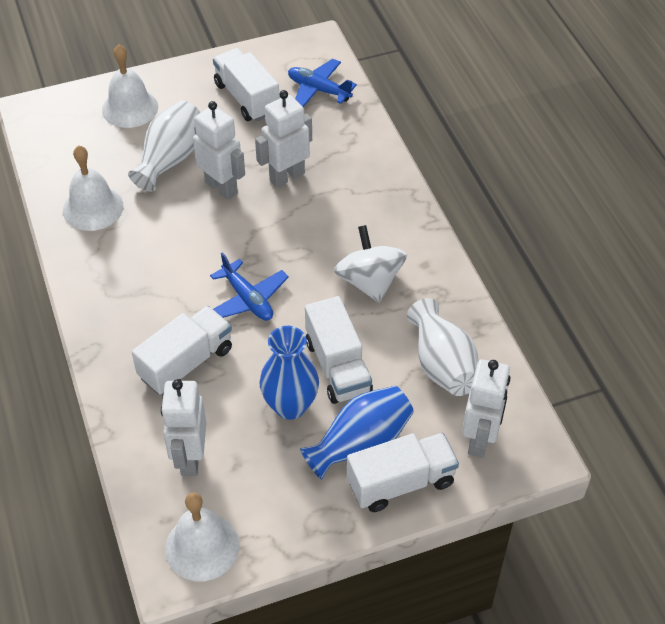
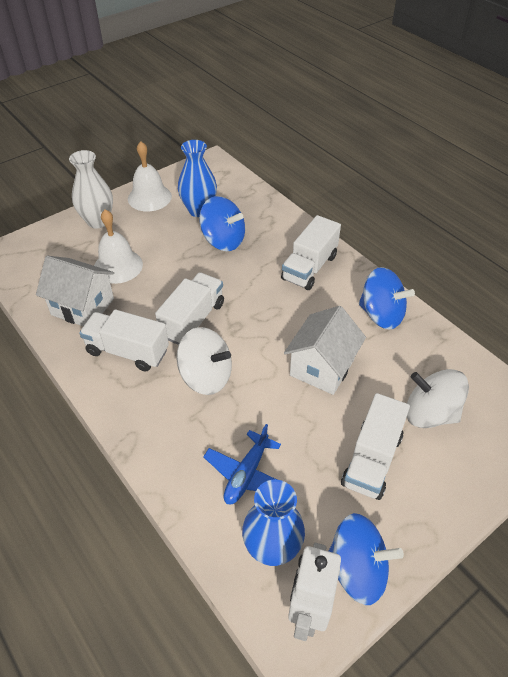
blue plane: [210,252,289,321] [288,59,357,107] = 2 -> [203,424,281,504] = 1
blue spinning top: none = 0 -> [199,196,245,251] [329,513,404,605] [359,267,415,329] = 3
white bell: [63,145,123,231] [102,44,158,128] [165,492,239,581] = 3 -> [94,209,143,284] [128,141,172,212] = 2
white house: none = 0 -> [36,256,114,326] [284,306,366,395] = 2
white robot: [161,379,207,476] [193,101,245,200] [255,90,312,188] [462,359,510,458] = 4 -> [288,543,341,641] = 1
white spinning top: [334,225,407,303] = 1 -> [176,327,232,395] [407,369,469,428] = 2
white vase: [128,101,200,192] [407,298,478,396] = 2 -> [69,150,113,229] = 1

